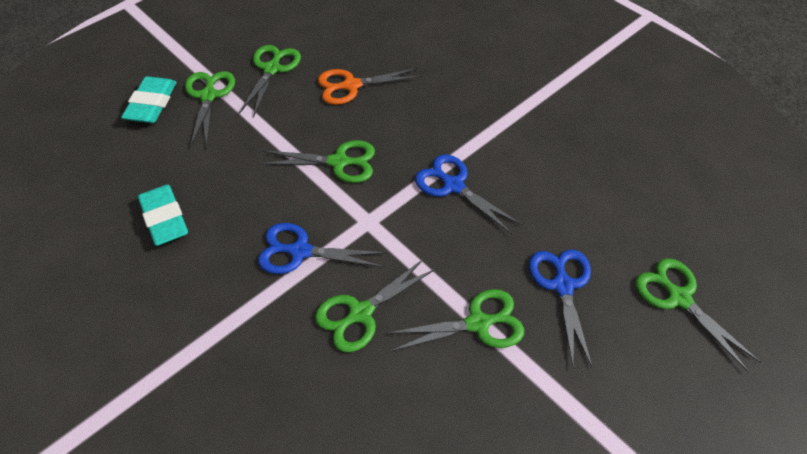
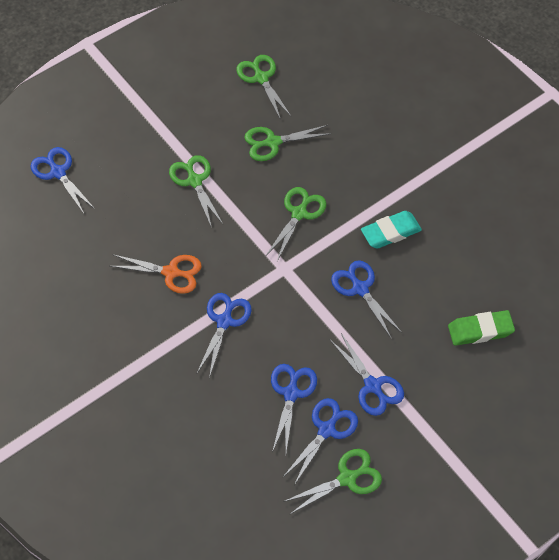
blue scissors: [258,223,386,274] [415,155,522,234] [529,249,593,369] = 3 -> [31,147,95,214] [197,293,252,378] [271,364,317,452] [282,398,358,485] [330,333,404,416] [331,260,402,339] = 6
green eraser: none = 0 -> [448,310,515,346] = 1
green scissors: [185,71,235,148] [239,45,301,117] [260,140,375,183] [315,258,437,352] [386,289,524,352] [635,258,761,372] = 6 -> [169,155,223,228] [236,55,291,120] [244,125,331,161] [265,187,326,261] [283,449,382,515] = 5
turquoise eraser: [121,76,177,123] [138,184,188,246] = 2 -> [361,211,422,249] = 1

